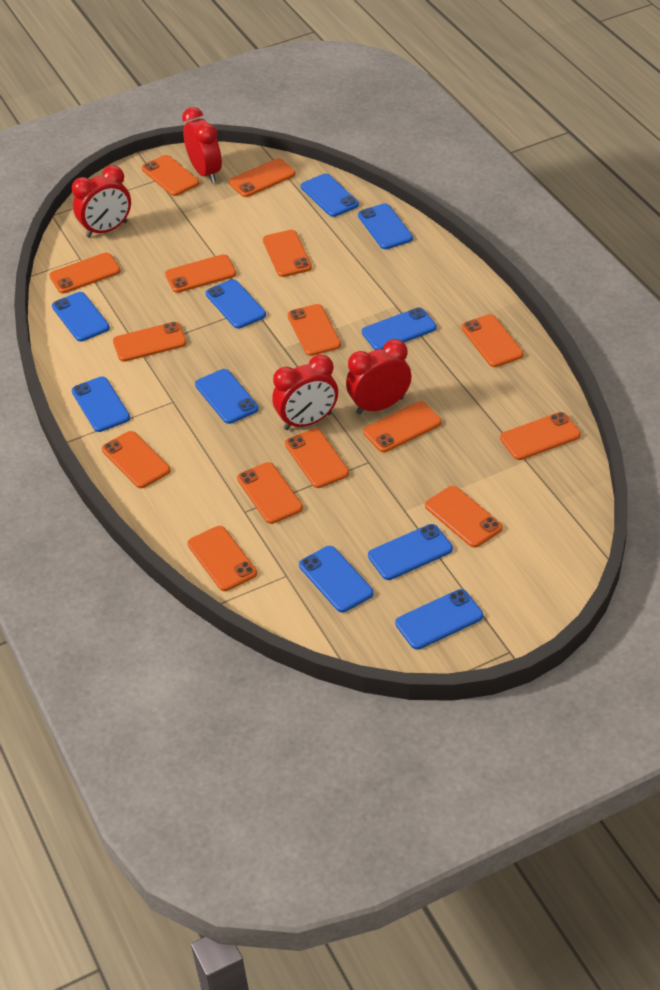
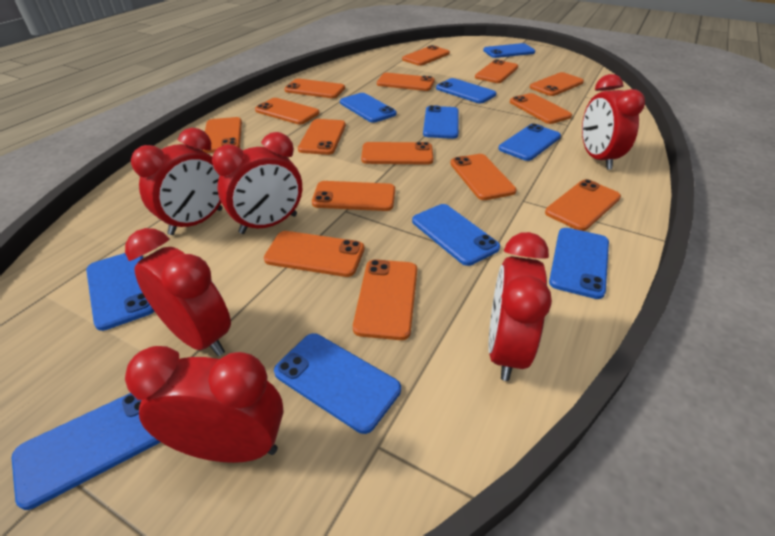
red clock: [72,165,131,238] [182,107,222,183] [272,355,338,430] [346,339,411,415] = 4 -> [125,228,231,356] [125,346,284,463] [131,128,223,235] [212,132,302,234] [488,232,552,381] [582,74,645,170] = 6

